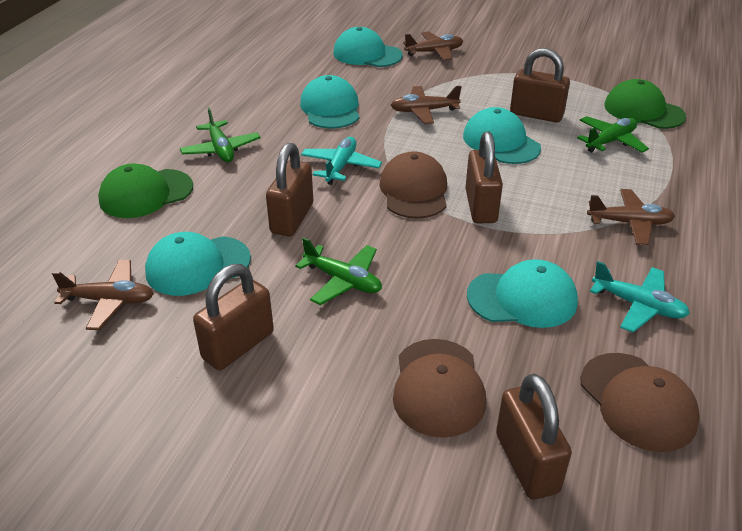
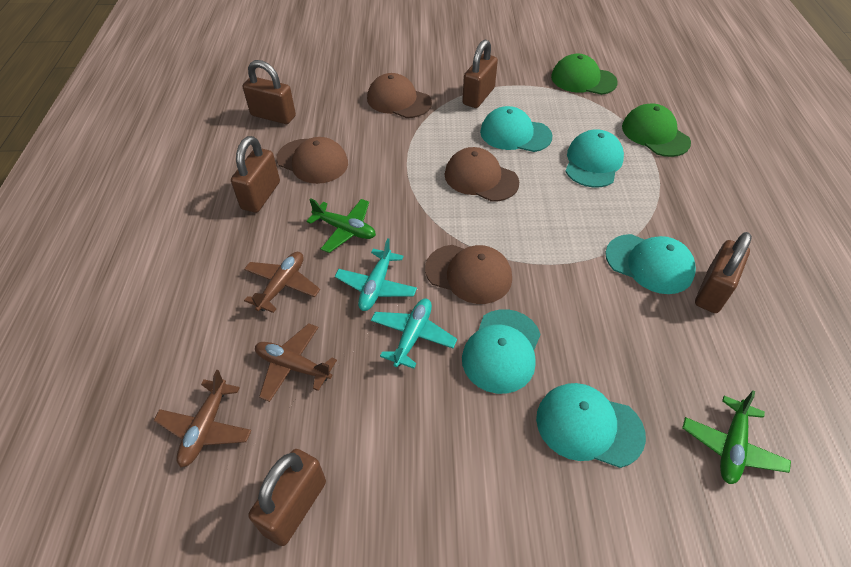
brown cap: [379,151,447,219] [393,339,486,438] [581,353,700,452] = 3 -> [277,137,348,184] [367,73,432,118] [425,245,512,304] [444,147,519,202] = 4
brown plane: [52,259,154,330] [391,86,462,124] [403,31,463,61] [587,189,675,245] = 4 -> [153,370,252,468] [244,252,320,313] [255,323,337,402] = 3
green plane: [180,107,260,162] [295,237,382,305] [577,116,649,153] = 3 -> [306,198,376,253] [682,390,791,484] = 2

